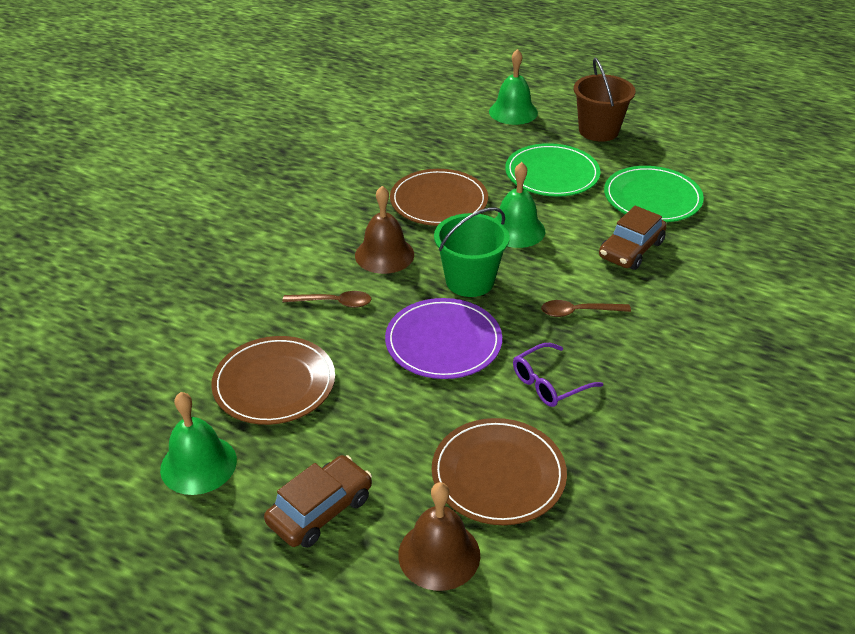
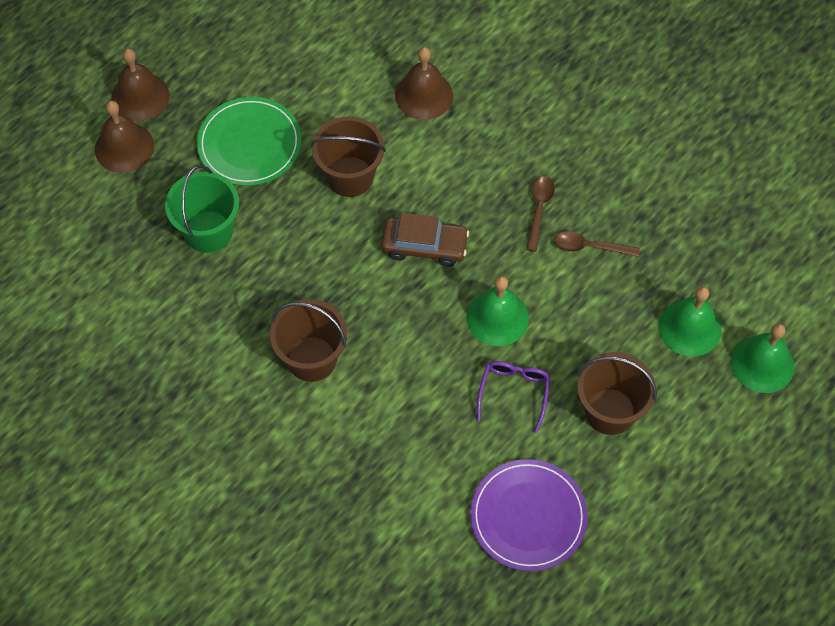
brown bell: [355,186,414,274] [398,482,480,591] = 2 -> [95,101,154,173] [111,48,169,121] [395,47,453,120] = 3
brown bucket: [574,58,635,142] = 1 -> [270,299,347,382] [311,117,386,197] [577,352,657,435] = 3
brown car: [264,455,372,548] [599,206,667,270] = 2 -> [381,213,469,267] = 1
brown plate: [211,336,335,425] [390,169,488,226] [432,418,567,525] = 3 -> none = 0
green plate: [505,143,600,197] [604,166,704,222] = 2 -> [197,97,301,186] = 1

